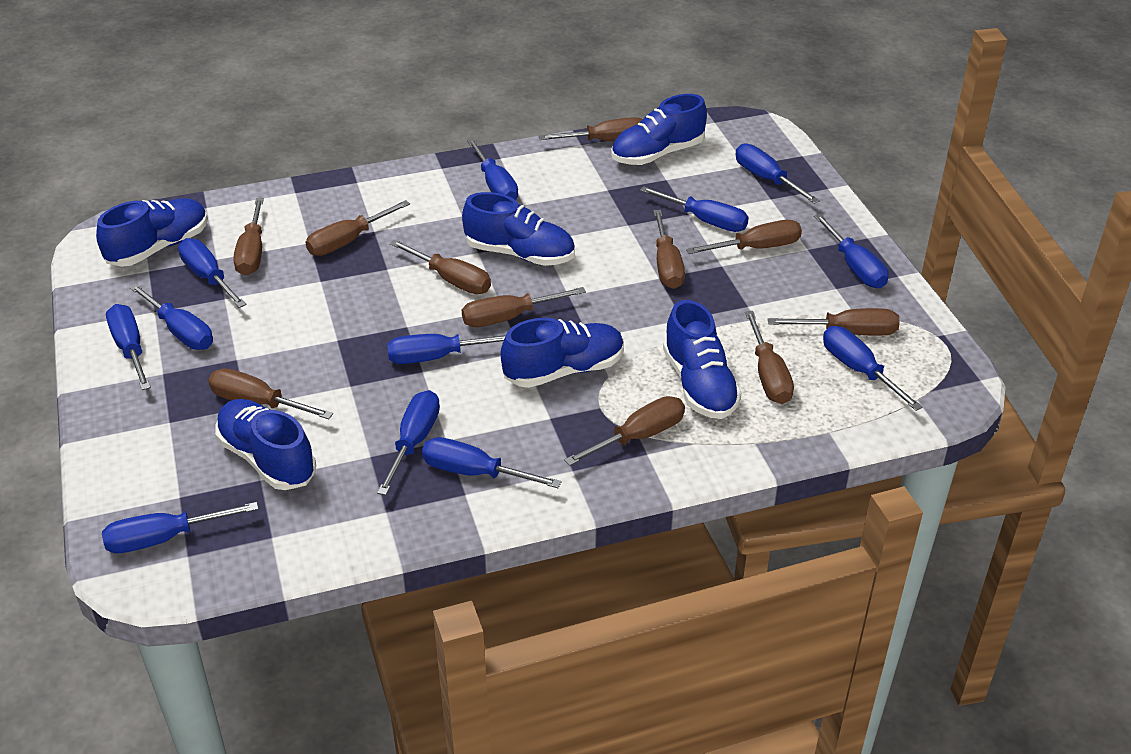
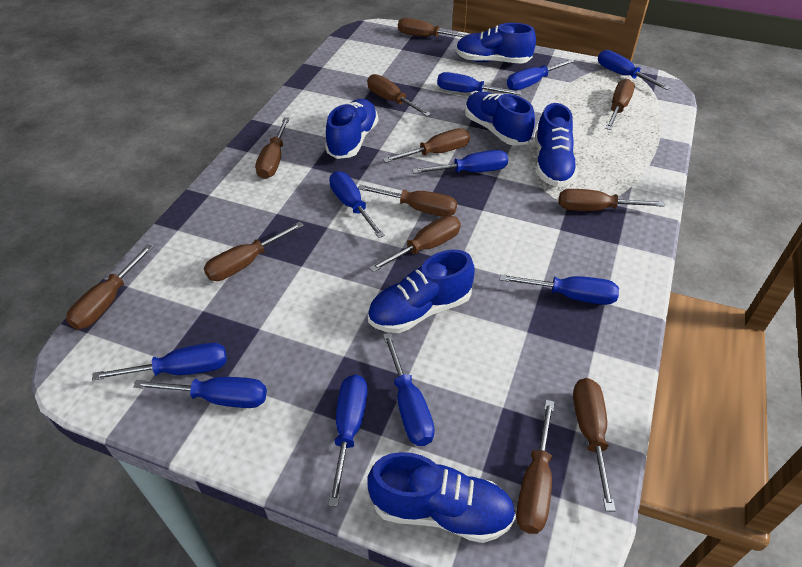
blue screwdriver: [102,502,258,553] [106,304,151,390] [129,284,213,350] [178,238,246,308] [377,390,440,495] [387,334,506,364] [422,437,562,488] [467,139,518,200] [640,186,749,232] [736,143,820,204] [814,214,889,288] [823,326,923,411] = 12 -> [92,343,227,380] [133,377,267,408] [328,375,367,507] [329,171,385,238] [383,333,435,446] [412,150,508,174] [437,72,521,95] [500,274,619,305] [507,59,574,90] [598,50,670,90] = 10
brown screwdriver: [208,369,333,419] [233,198,264,275] [306,200,410,256] [389,240,491,294] [462,287,586,327] [538,117,643,141] [564,396,685,466] [653,210,685,289] [686,220,802,254] [745,311,794,404] [768,308,900,336] = 11 -> [66,244,153,330] [204,221,304,281] [255,117,290,179] [358,185,457,217] [367,74,431,117] [369,216,461,272] [383,128,470,163] [398,18,467,37] [516,400,555,534] [559,189,665,211] [573,378,616,511] [606,79,635,130] = 12

